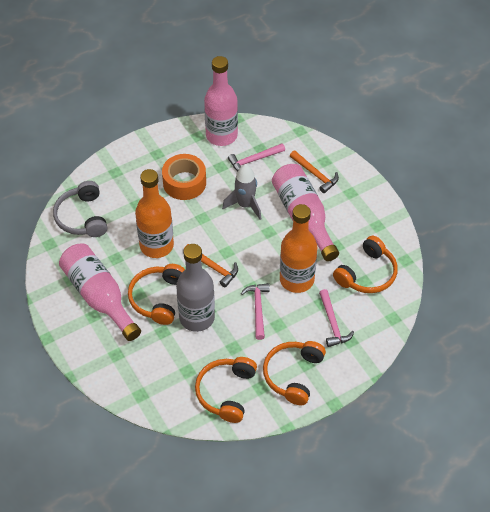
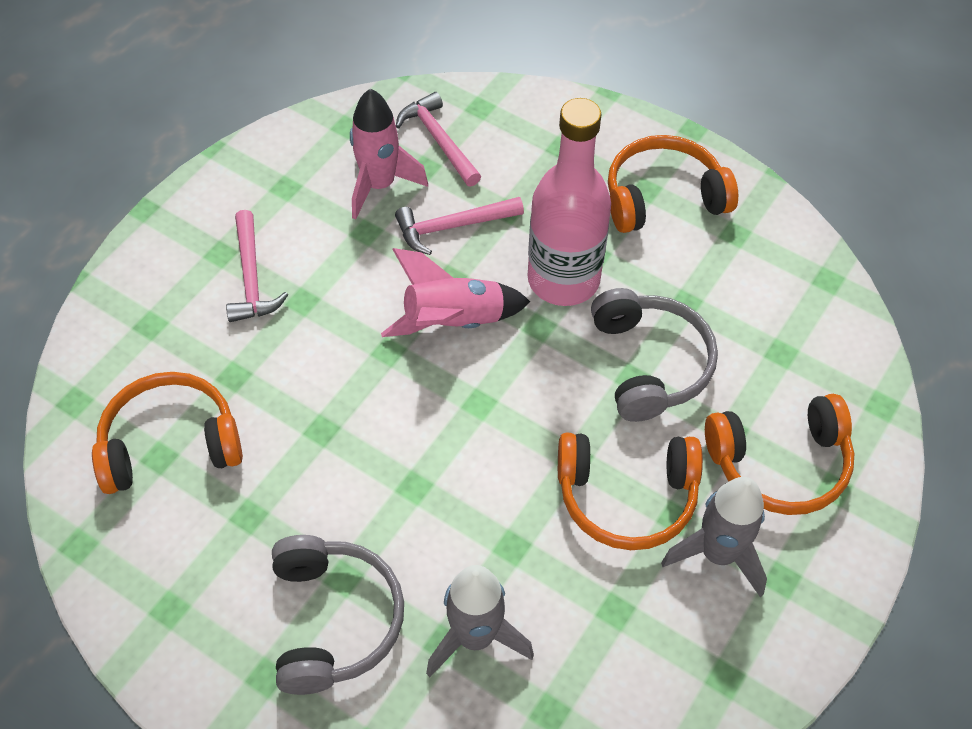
grey bottle: [176,244,215,332] = 1 -> none = 0
grey headphones: [53,181,107,237] = 1 -> [272,535,404,695] [591,288,718,422] = 2
grey rocket: [222,164,262,220] = 1 -> [426,565,534,677] [661,477,767,597] = 2
orange bottle: [135,169,174,258] [280,204,317,293] = 2 -> none = 0
orange hammer: [185,244,238,287] [290,150,339,193] = 2 -> none = 0
orange tape: [162,154,206,200] = 1 -> none = 0
pink bottle: [59,244,141,341] [204,56,238,146] [272,164,339,261] = 3 -> [528,98,611,306] = 1
pink rocket: none = 0 -> [350,89,428,220] [381,248,530,337] = 2

